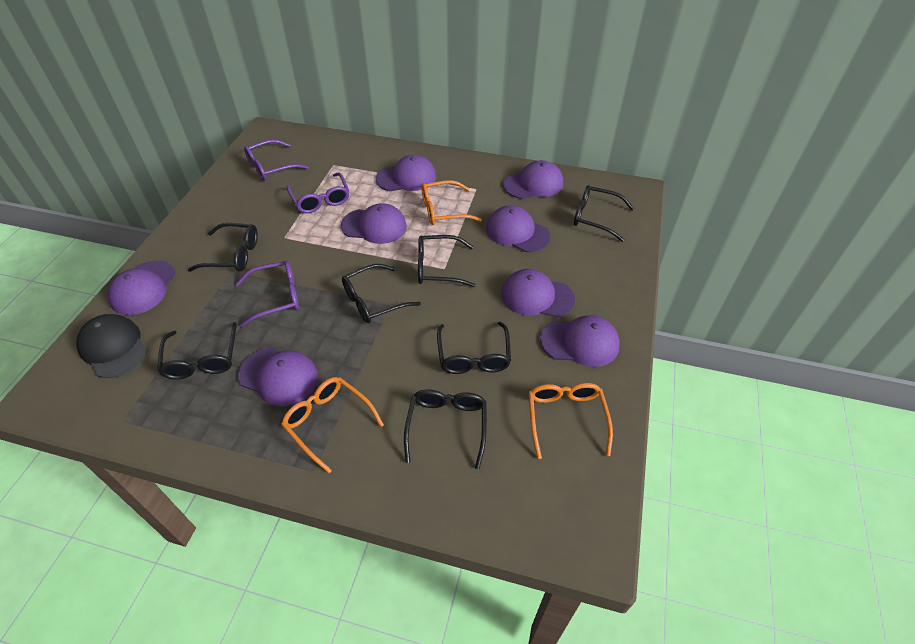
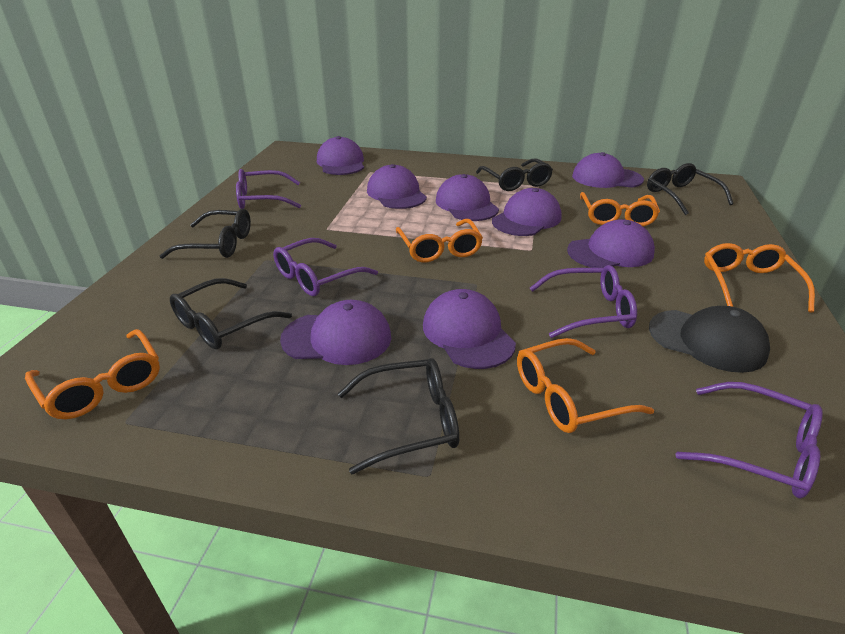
black glasses: [157,322,237,380] [188,223,258,272] [342,264,421,323] [404,390,487,469] [418,235,475,287] [437,322,511,374] [574,185,634,242] = 7 -> [160,209,251,259] [170,278,292,349] [338,358,459,474] [476,158,553,191] [647,163,734,215] = 5
orange glasses: [281,377,384,473] [421,180,482,225] [529,383,613,459] = 3 -> [25,329,160,419] [396,219,483,262] [517,338,654,433] [580,192,660,226] [704,243,815,313] = 5
purple glasses: [236,261,299,327] [244,139,309,181] [286,172,349,213] = 3 -> [236,169,301,209] [273,238,378,296] [530,265,637,338] [676,382,823,499] = 4

